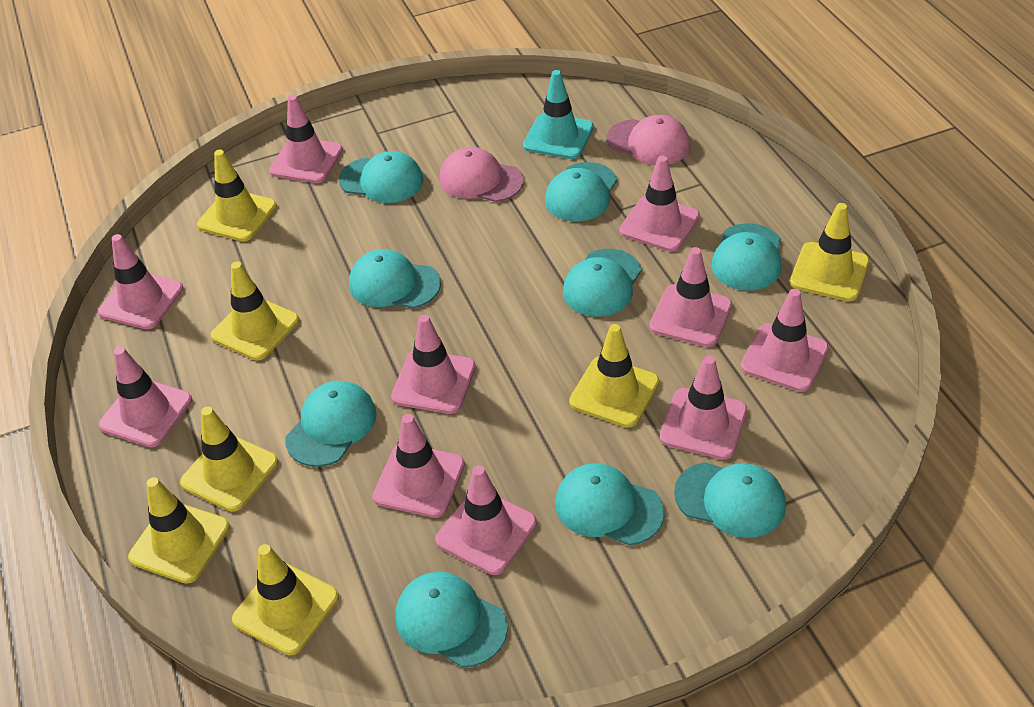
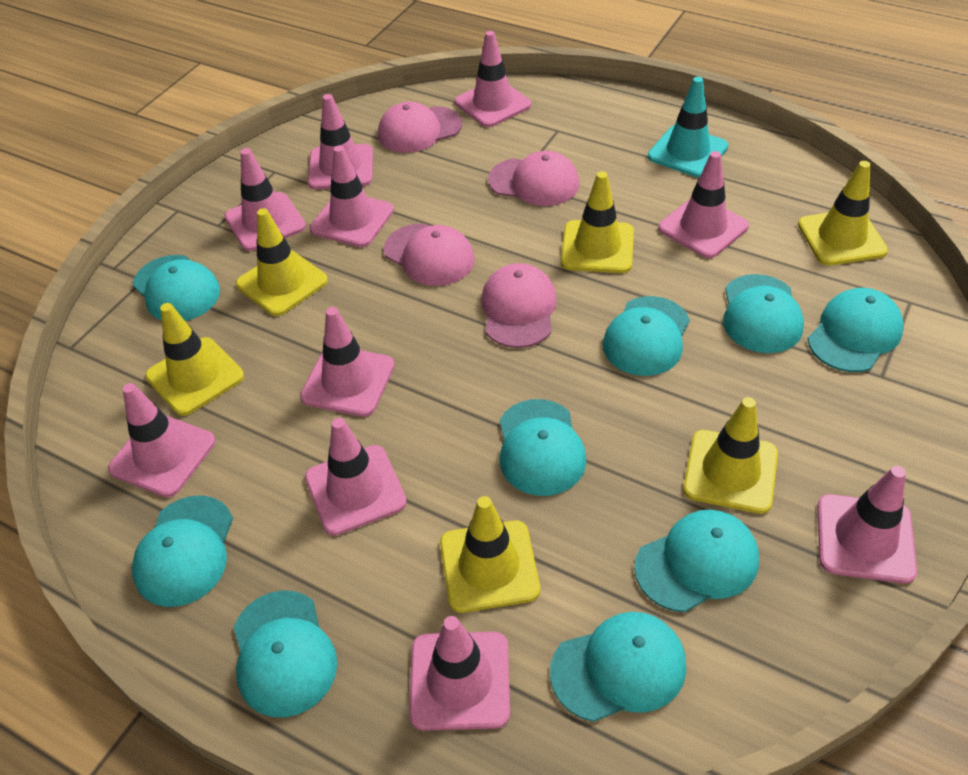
pink cap: [439,147,524,202] [607,115,690,165] = 2 -> [378,101,462,153] [384,224,475,286] [481,263,557,348] [488,151,579,206] = 4
yellow traffic cone: [128,477,230,584] [180,406,278,512] [197,150,277,242] [211,261,299,361] [232,544,339,655] [569,324,659,428] [790,203,869,301] = 7 -> [145,303,244,416] [236,208,328,316] [440,496,540,613] [561,171,634,273] [683,397,778,514] [798,161,888,265] = 6

